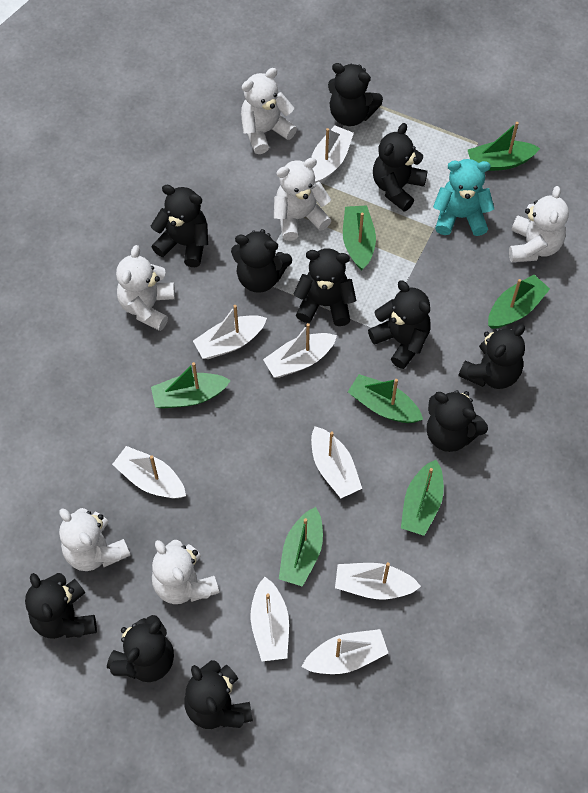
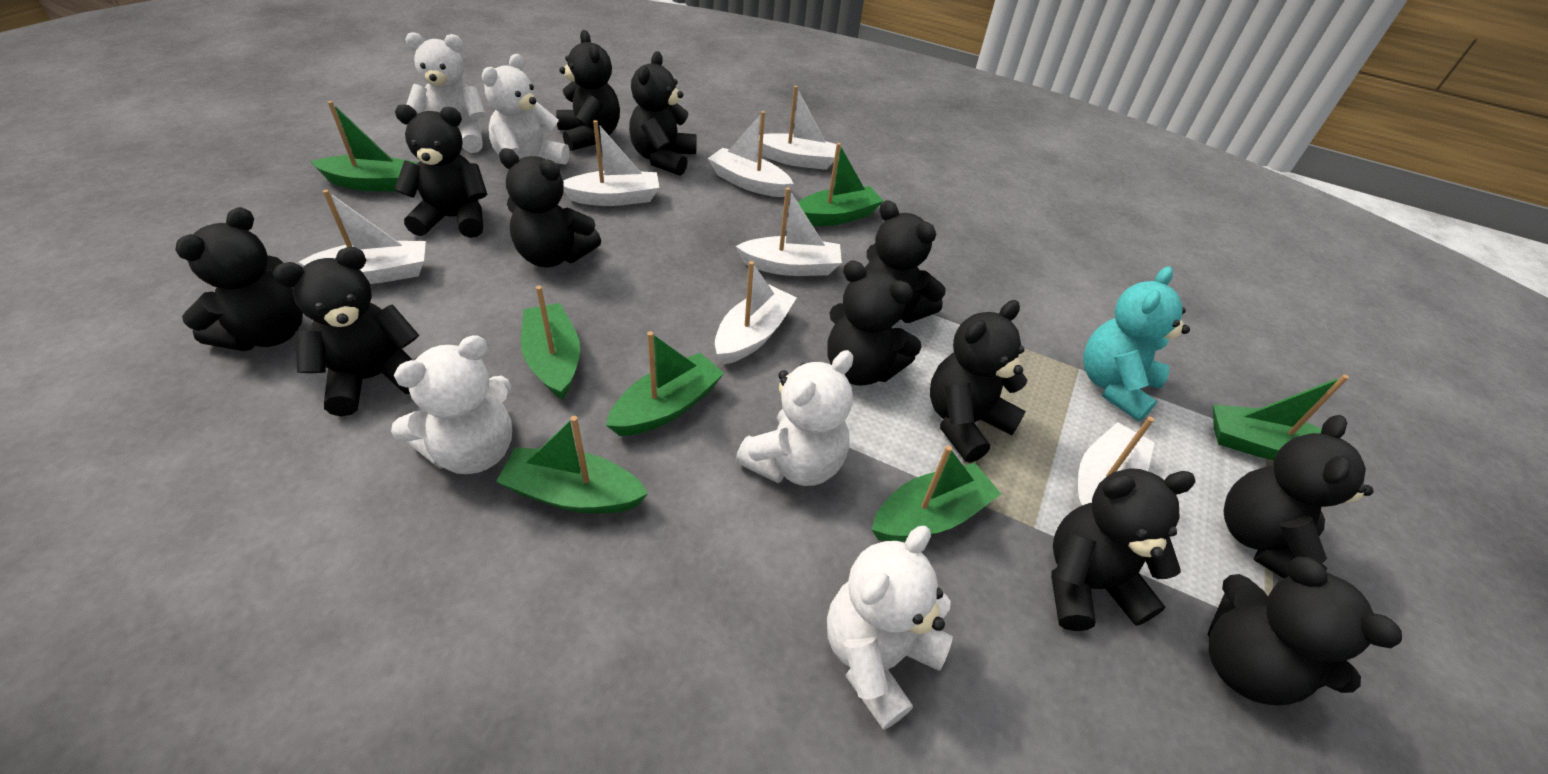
black teddy bear: [25,573,97,639] [107,615,174,682] [151,185,208,267] [184,660,253,729] [231,229,292,293] [293,248,356,326] [328,63,383,126] [368,280,431,369] [373,123,428,211] [427,390,488,452] [459,324,525,389] = 11 -> [175,207,303,351] [273,247,419,416] [394,104,488,238] [499,148,601,267] [556,30,620,151] [629,51,697,176] [828,261,922,386] [865,200,946,323] [930,300,1027,463] [1051,468,1196,631] [1208,556,1402,706] [1224,415,1374,578] = 12
white boat: [112,446,186,498] [193,305,267,359] [251,577,289,661] [263,323,337,378] [302,629,388,674] [311,126,354,184] [311,426,362,498] [335,562,421,599] = 8 -> [299,190,426,284] [563,120,659,206] [708,111,794,197] [715,261,797,365] [736,187,842,276] [758,86,836,170] [1077,416,1155,508] = 7
white teddy bear: [59,508,130,571] [116,245,175,331] [152,540,219,604] [241,68,297,154] [274,158,332,241] [509,186,569,262] = 6 -> [391,335,512,474] [405,32,486,153] [482,54,570,165] [736,350,853,486] [827,526,953,730] = 5

